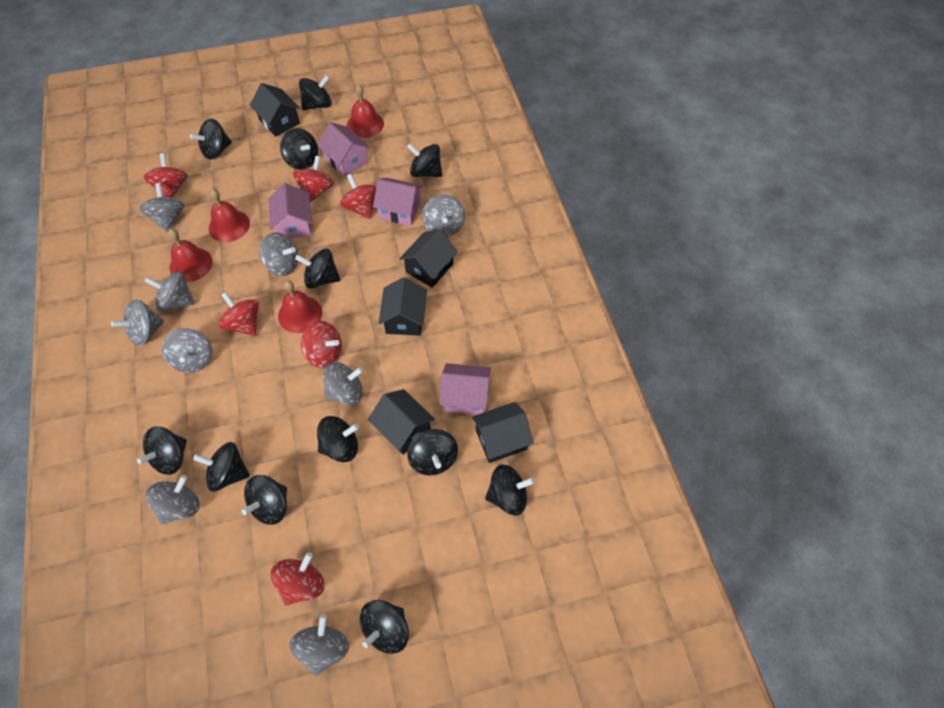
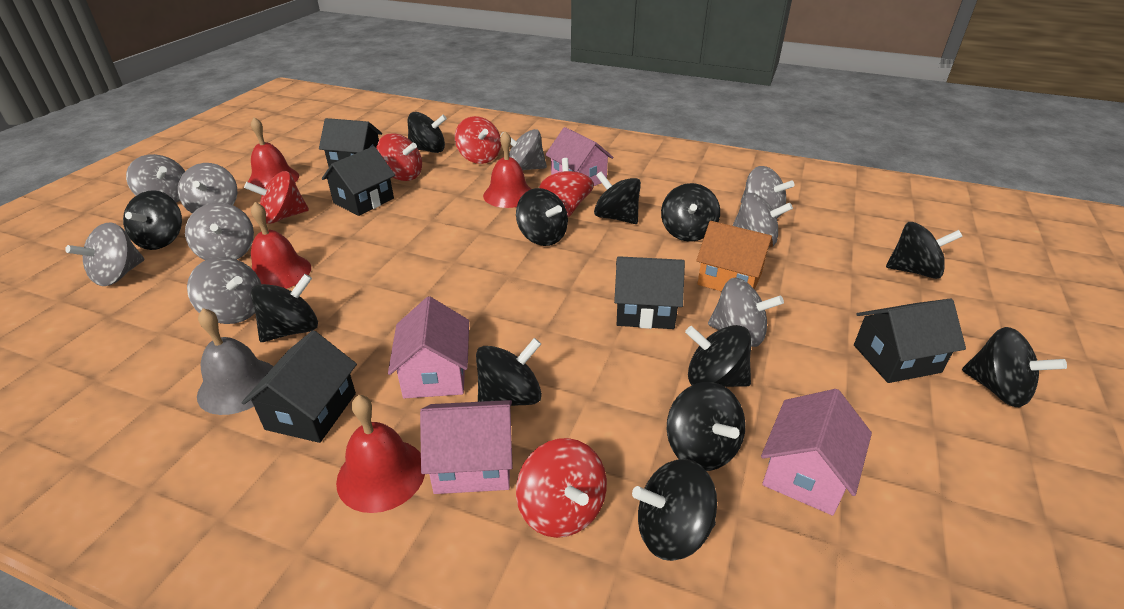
grey bell: none = 0 -> [197,308,274,415] = 1
orange house: none = 0 -> [696,221,773,292] = 1
red spinning top: [144,153,188,198] [219,292,259,336] [271,552,325,606] [293,156,334,202] [301,321,342,368] [340,174,376,219] = 6 -> [244,171,309,224] [376,133,422,181] [455,116,501,164] [516,438,607,538] [539,158,594,217] = 5

